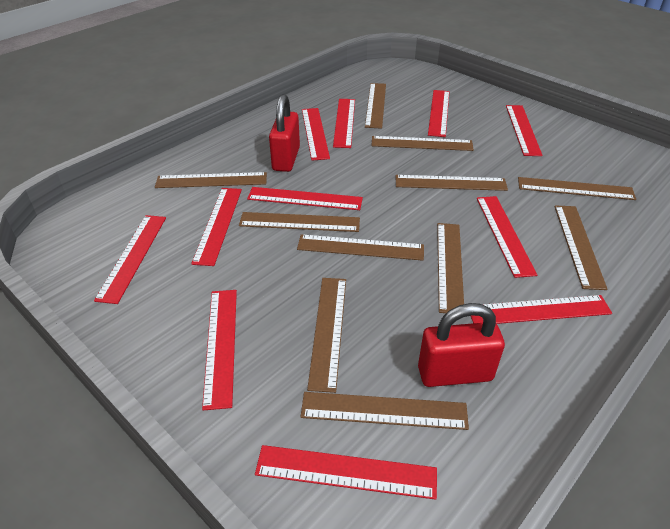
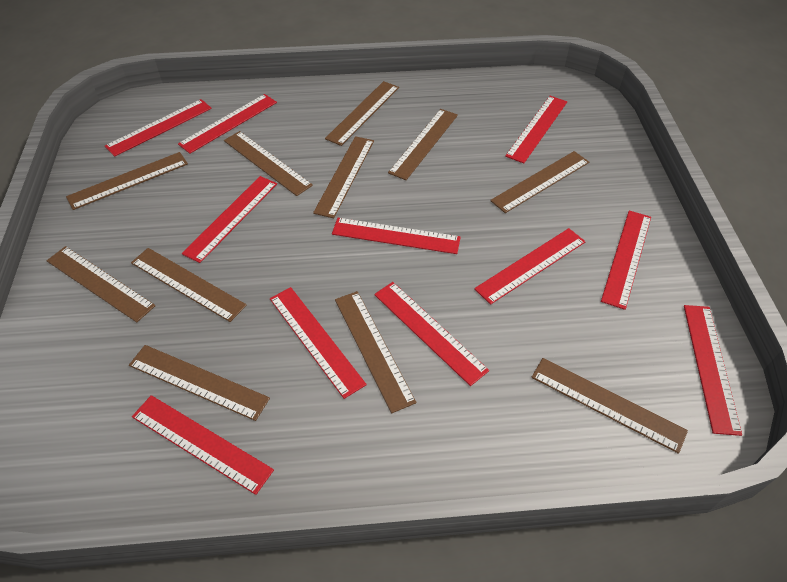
red padlock: [269,94,300,172] [418,303,505,387] = 2 -> none = 0

